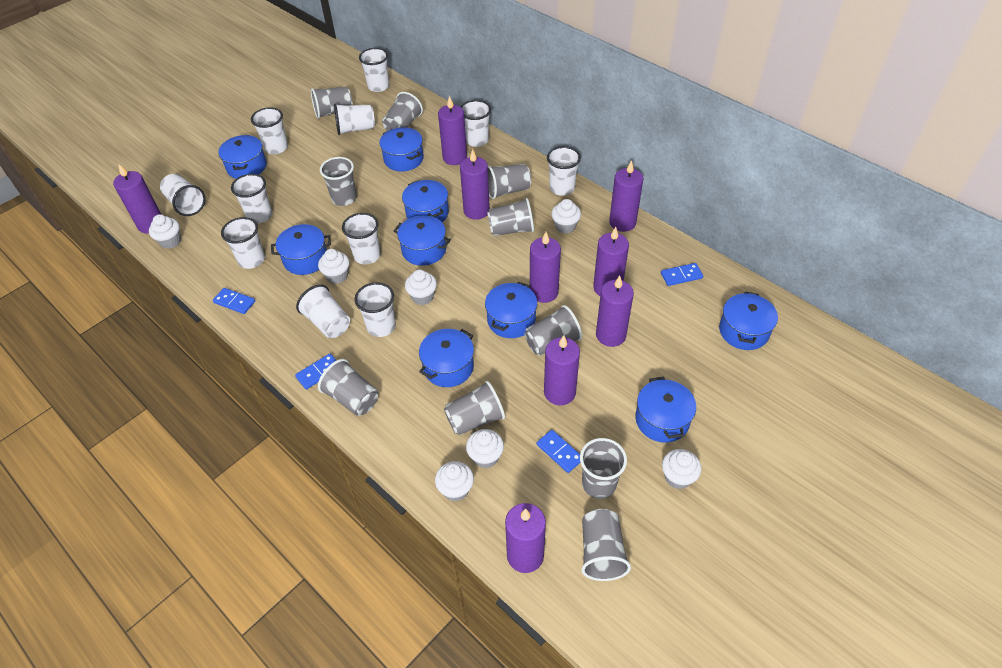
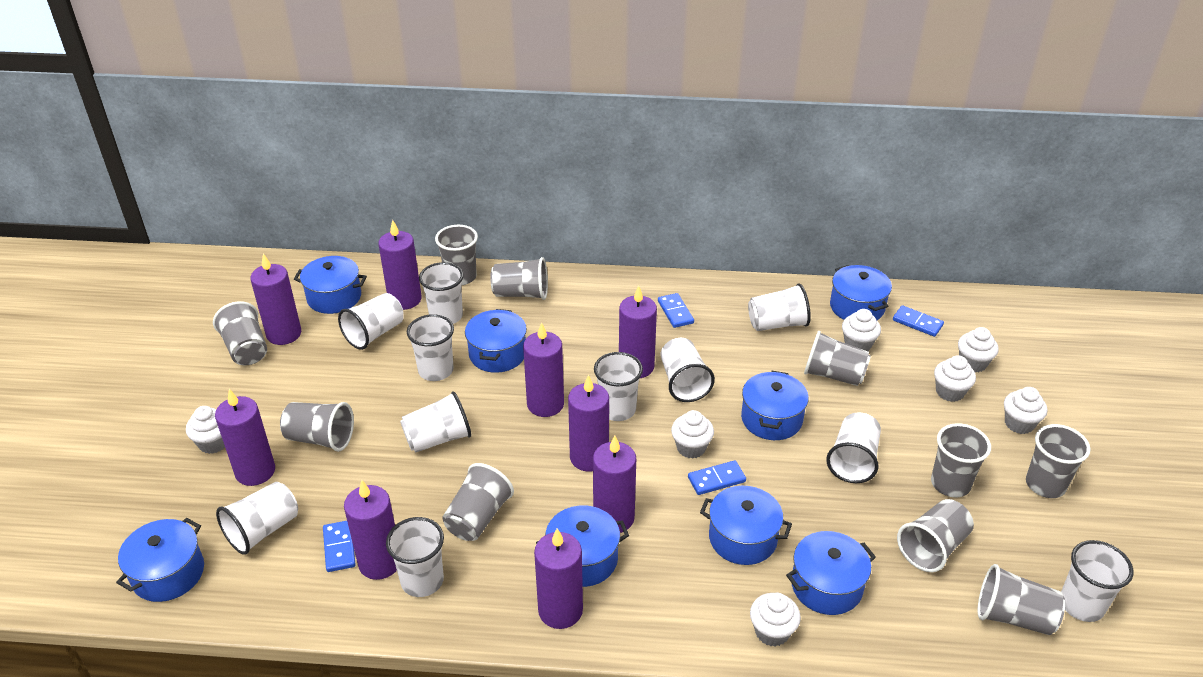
blue pot: [219,135,267,179] [271,224,331,275] [379,127,424,171] [394,215,451,266] [402,180,449,222] [419,329,474,387] [485,282,537,338] [635,377,696,443] [719,291,778,350] = 9 -> [116,518,204,602] [294,256,367,314] [465,309,527,373] [536,505,629,587] [700,486,792,565] [741,371,809,440] [786,531,876,615] [830,265,892,320] = 8

